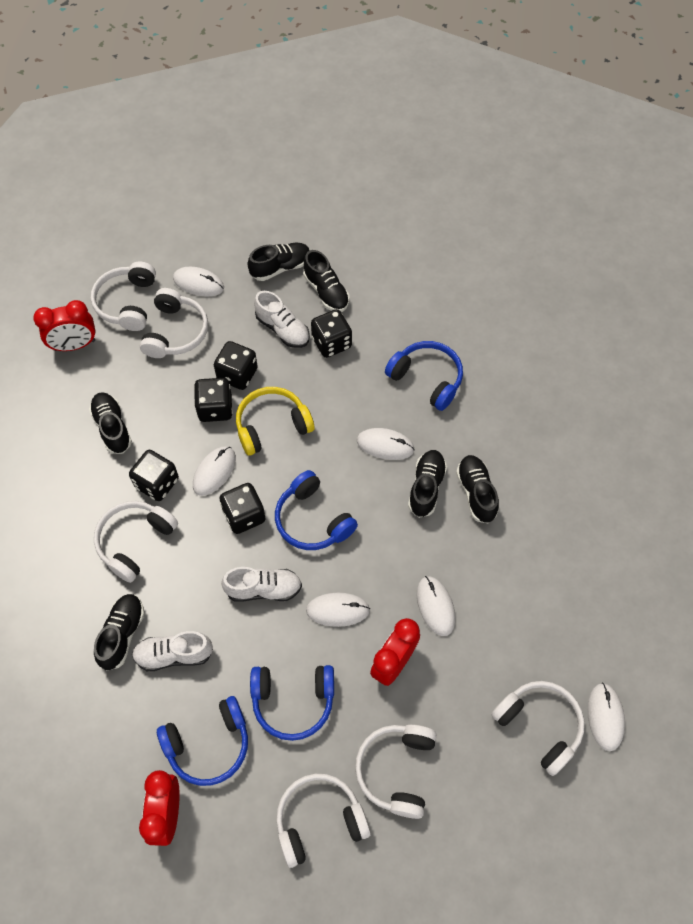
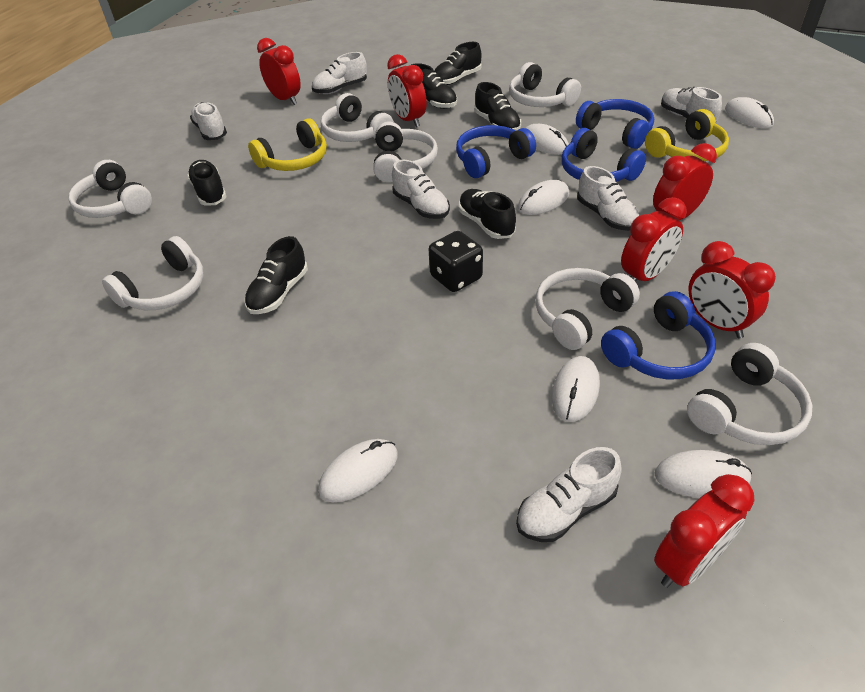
black dice: [129,450,179,501] [194,378,233,422] [214,341,258,390] [219,483,266,534] [311,309,352,358] = 5 -> [429,231,483,292] = 1
red clock: [33,300,95,351] [139,770,180,846] [370,618,420,686] = 3 -> [257,38,301,105] [387,54,427,127] [621,197,687,282] [653,143,717,220] [654,474,754,588] [689,241,776,338] = 6
white headphones: [91,262,156,331] [94,501,178,583] [140,288,208,358] [276,774,371,868] [355,724,437,819] [491,681,585,776] = 6 -> [69,160,152,218] [102,236,204,310] [321,93,394,142] [373,121,438,182] [509,62,581,107] [535,268,640,350] [687,343,813,445] = 7
white shoe: [132,631,213,671] [221,567,302,602] [254,291,310,348] = 3 -> [190,102,227,140] [312,52,367,94] [392,160,450,219] [516,447,622,542] [577,166,640,231] [661,87,722,122] = 6
yellow headphones: [236,387,314,456] = 1 -> [248,118,327,171] [645,109,729,161] = 2

